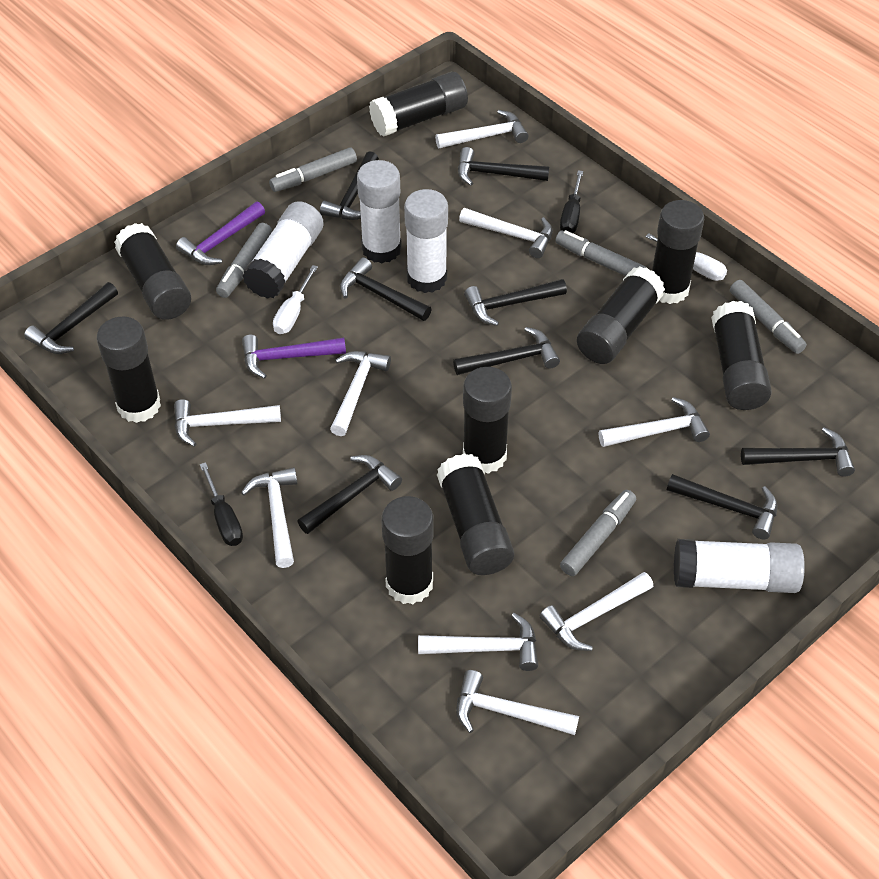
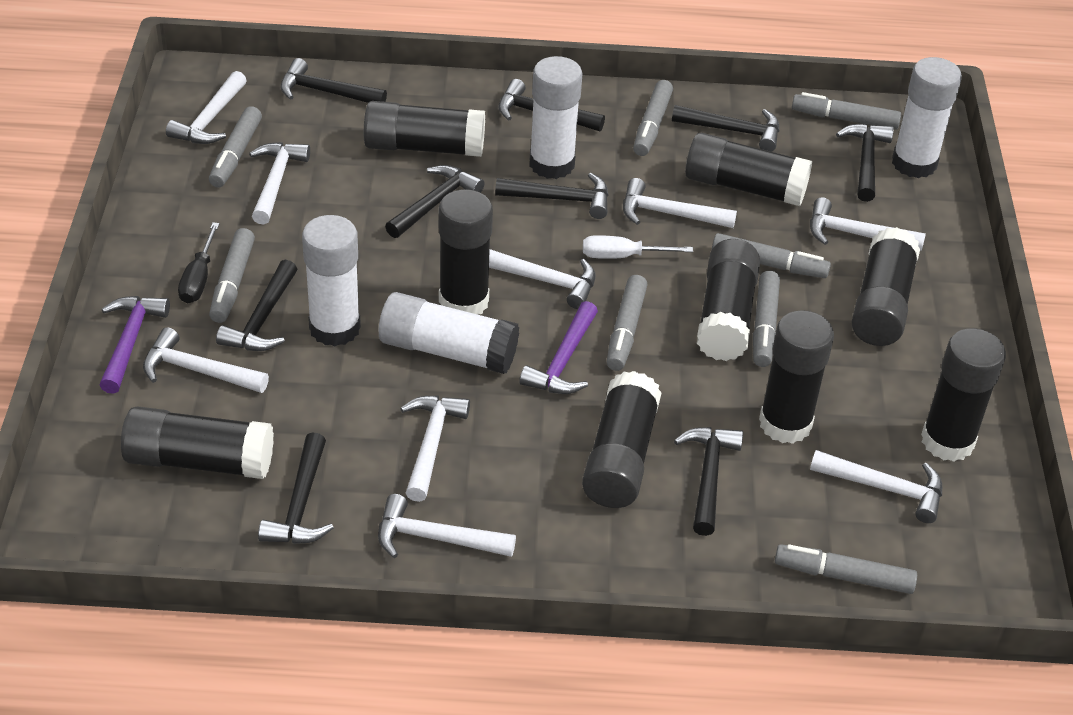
black screwdriver: [200,462,243,546] [560,170,583,233] = 2 -> [178,222,219,304] = 1
grey marker: [216,223,272,298] [269,147,357,192] [555,230,646,276] [560,490,636,576] [730,280,807,354] = 5 -> [209,106,262,187] [209,228,255,323] [607,275,647,371] [633,80,673,156] [712,233,831,278] [753,271,780,367] [775,544,917,594] [792,92,901,130] = 8
white screwdriver: [273,265,318,334] [645,233,727,281] = 2 -> [583,235,693,259] = 1

